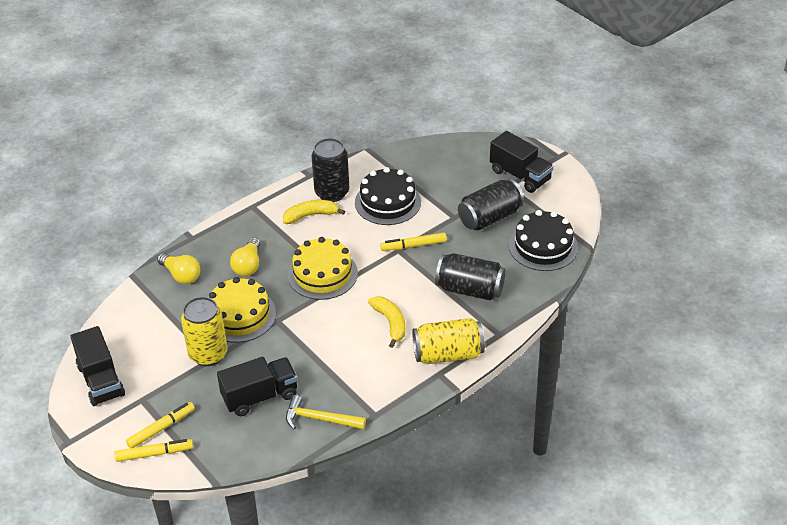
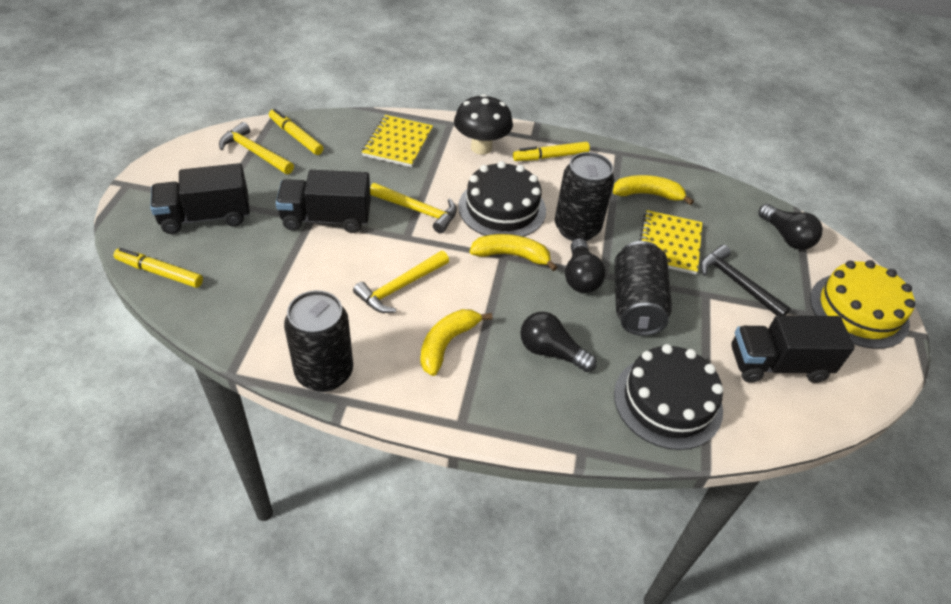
black hammer: none = 0 -> [700,245,791,316] = 1
black light bulb: none = 0 -> [520,312,597,372] [565,238,606,293] [758,204,823,250] = 3
black mushroom: none = 0 -> [454,94,513,155] = 1
yellow banana: [283,200,345,224] [368,296,406,348] = 2 -> [420,309,492,376] [470,234,557,271] [613,175,694,205] = 3
yellow cake: [209,277,276,343] [288,237,358,300] = 2 -> [810,260,915,349] = 1
yellow can: [181,297,228,366] [412,318,485,364] = 2 -> none = 0
yellow hammer: [286,395,366,429] = 1 -> [219,122,294,174] [353,251,449,313] [370,183,457,233] = 3
yellow light bulb: [157,253,200,284] [230,237,260,276] = 2 -> none = 0
yellow notebook: none = 0 -> [362,115,433,167] [639,210,702,275] = 2

